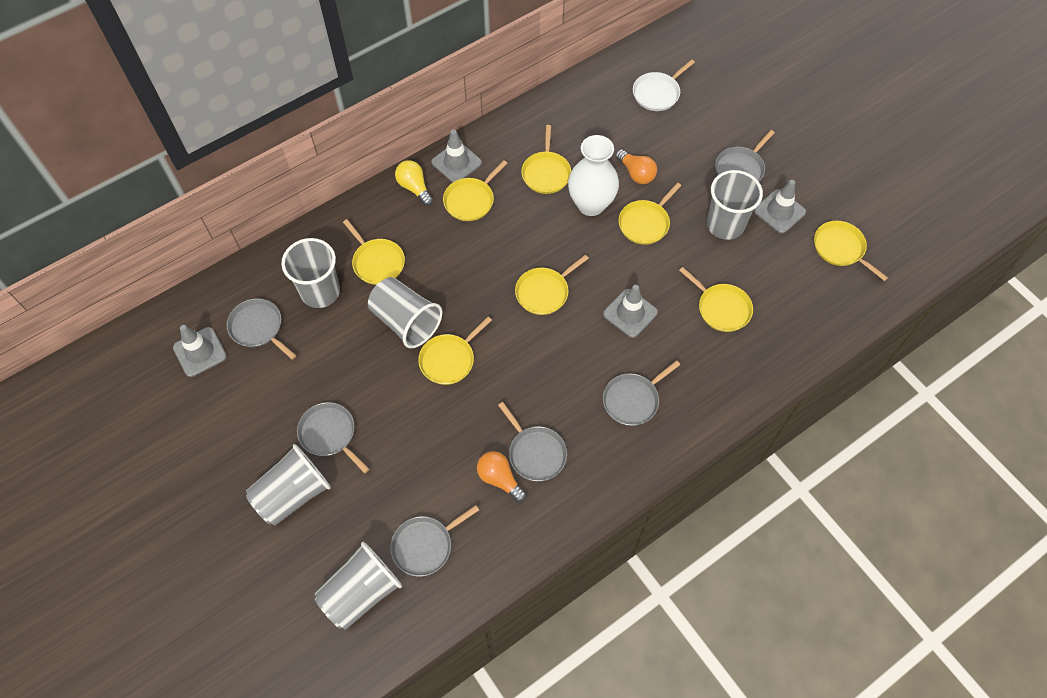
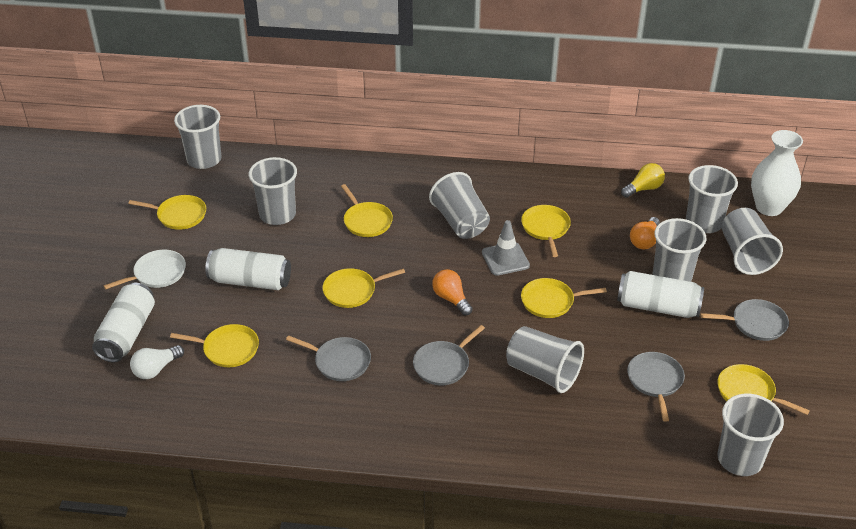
grey cup: [246,444,331,526] [282,238,340,308] [314,542,402,630] [368,277,442,348] [707,170,763,240] = 5 -> [174,105,221,169] [249,157,297,225] [429,172,490,239] [506,326,584,393] [653,218,706,282] [686,165,738,233] [717,394,784,476] [722,208,783,275] = 8
grey pan: [227,298,296,360] [297,402,369,473] [390,505,479,576] [498,402,567,481] [603,360,680,426] [715,130,775,181] = 6 -> [286,335,371,381] [413,325,485,385] [627,352,685,422] [700,299,789,341] = 4
grey traffic cone: [173,325,227,377] [432,130,482,182] [603,285,658,338] [754,180,806,233] = 4 -> [482,220,530,276] = 1
white can: none = 0 -> [92,283,155,362] [205,248,291,290] [617,271,704,318] = 3
white light bulb: none = 0 -> [130,345,184,379] = 1
yellow pan: [343,219,405,285] [418,317,492,385] [443,160,507,221] [515,255,589,315] [521,125,571,194] [618,182,681,245] [679,267,753,332] [814,221,888,281] = 8 -> [128,195,206,230] [170,324,259,367] [322,268,405,308] [341,184,393,237] [521,205,571,257] [521,278,607,318] [718,364,810,415] = 7

